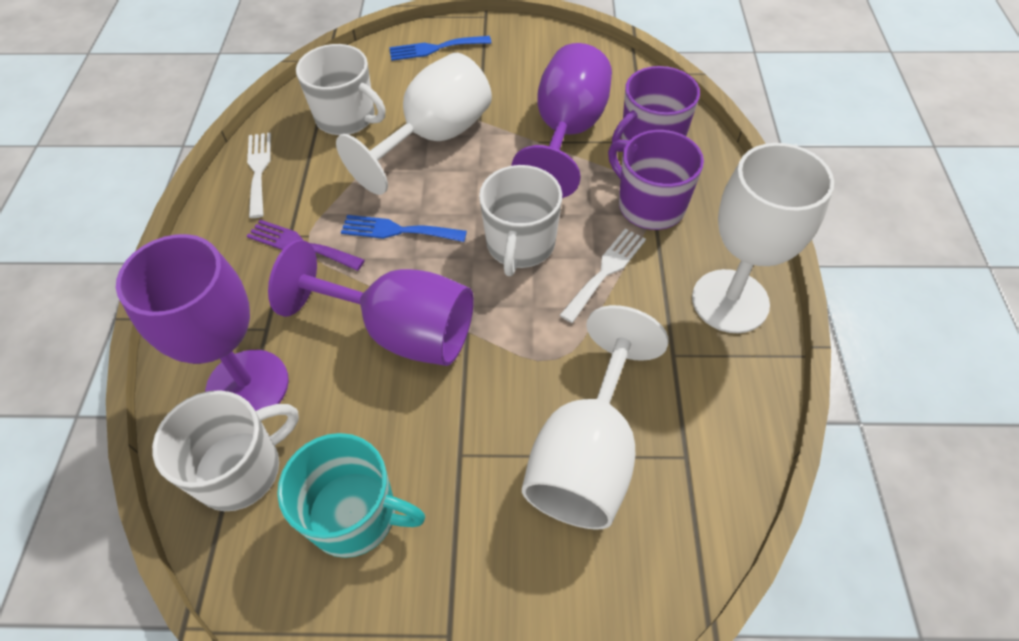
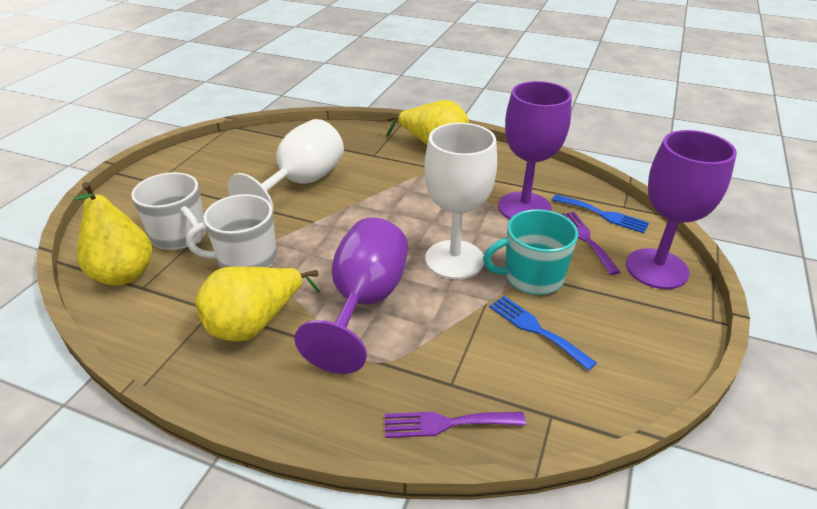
purple fork: [247,219,365,271] = 1 -> [385,412,526,438] [562,212,620,275] = 2
purple mug: [608,130,704,230] [612,66,700,152] = 2 -> none = 0
white fork: [247,133,271,218] [560,228,646,323] = 2 -> none = 0
white goblet: [336,53,492,195] [522,305,669,530] [692,143,834,333] = 3 -> [228,119,344,210] [424,123,497,279] = 2
white mug: [152,390,299,511] [296,44,385,135] [479,165,562,276] = 3 -> [131,172,206,250] [186,194,277,268] = 2
yellow pear: none = 0 -> [73,182,152,286] [195,267,320,342] [386,100,469,145] = 3

